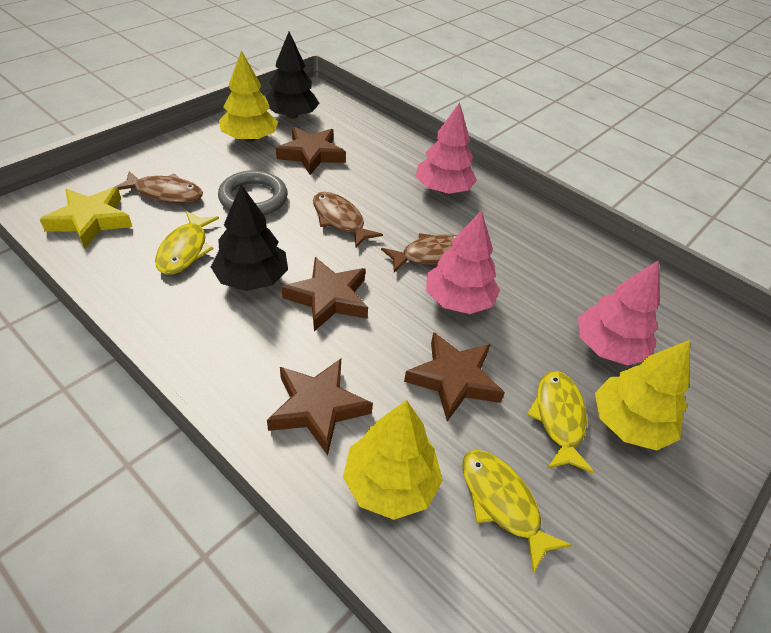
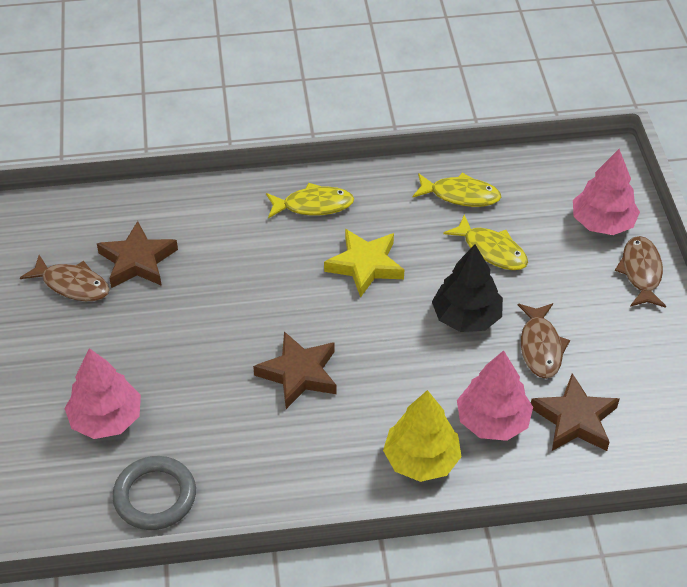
black tree: [211,185,288,291] [266,32,320,119] = 2 -> [432,245,503,332] = 1
brown star: [267,359,373,455] [276,127,346,175] [282,257,368,331] [404,332,505,422] = 4 -> [97,221,178,288] [253,331,337,409] [531,373,619,451] = 3
yellow tree: [219,50,278,142] [343,400,443,520] [595,340,690,451] = 3 -> [383,390,462,482] = 1

